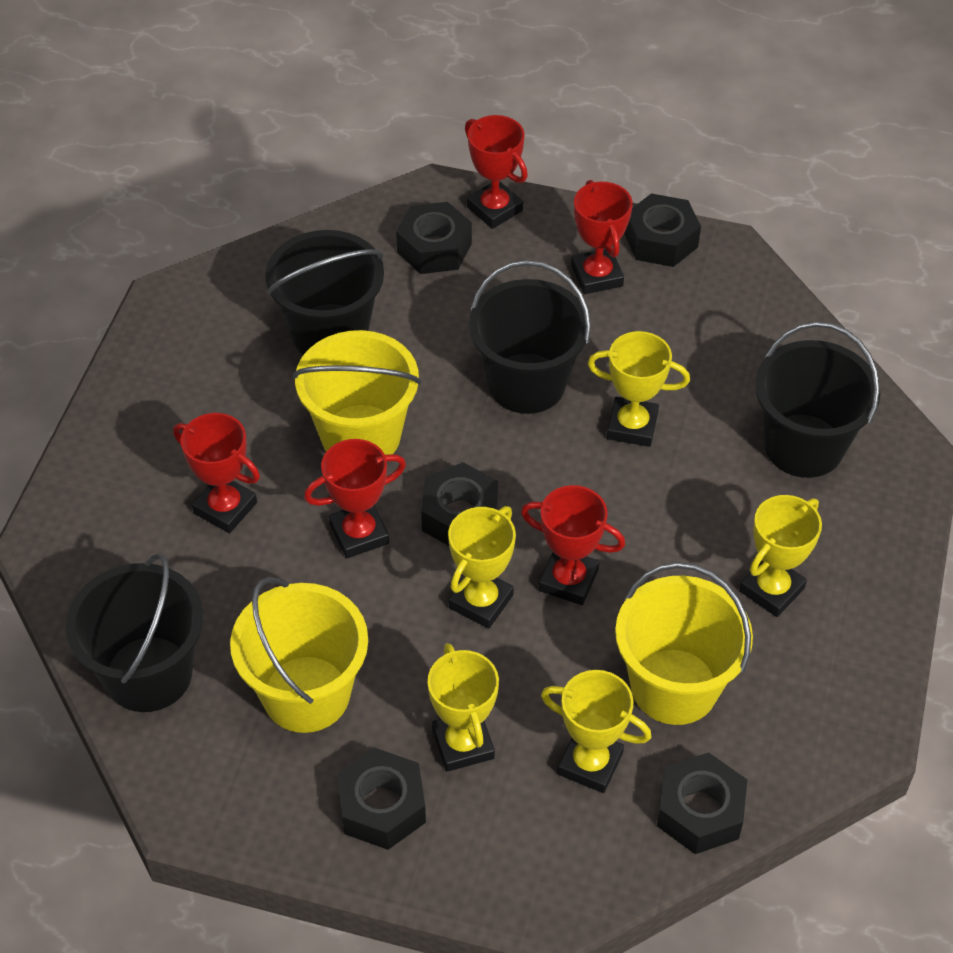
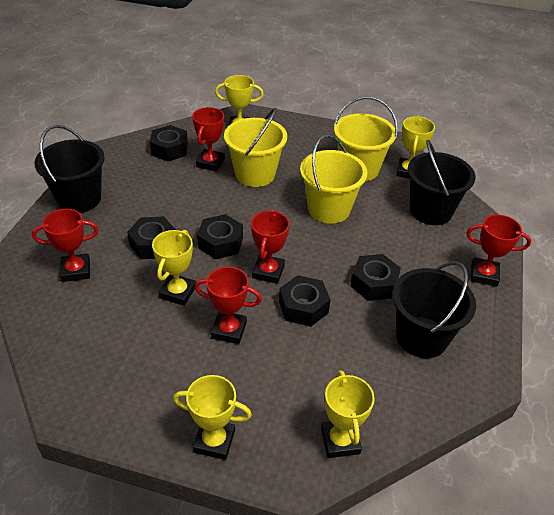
black bucket: [65,553,204,712] [265,230,384,355] [469,260,591,414] [755,322,880,478] = 4 -> [34,125,105,213] [393,261,476,358] [407,140,476,225] = 3

